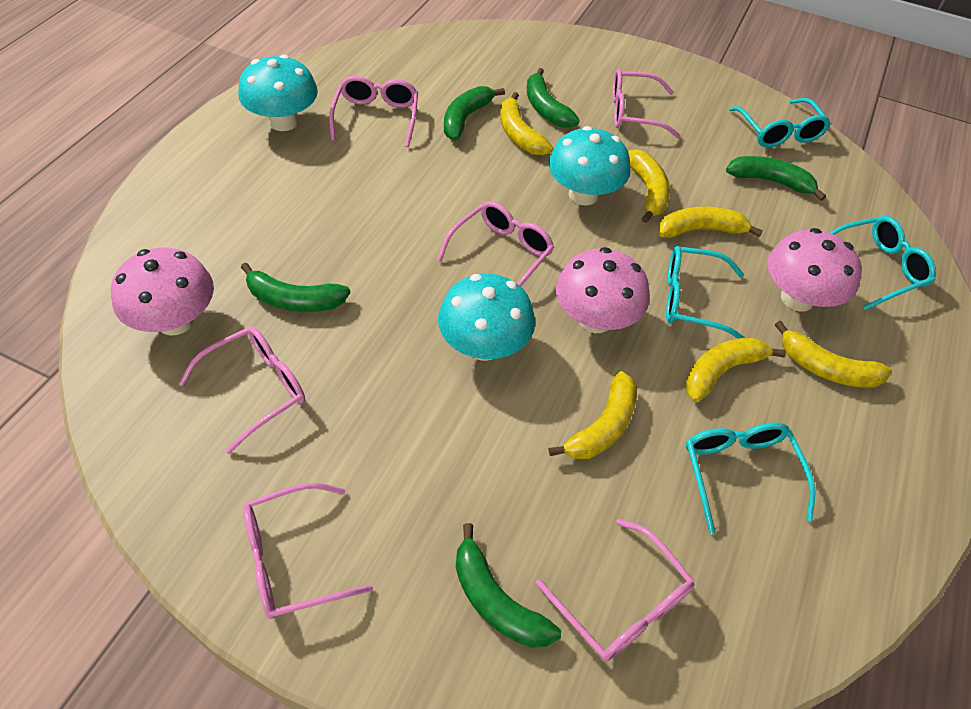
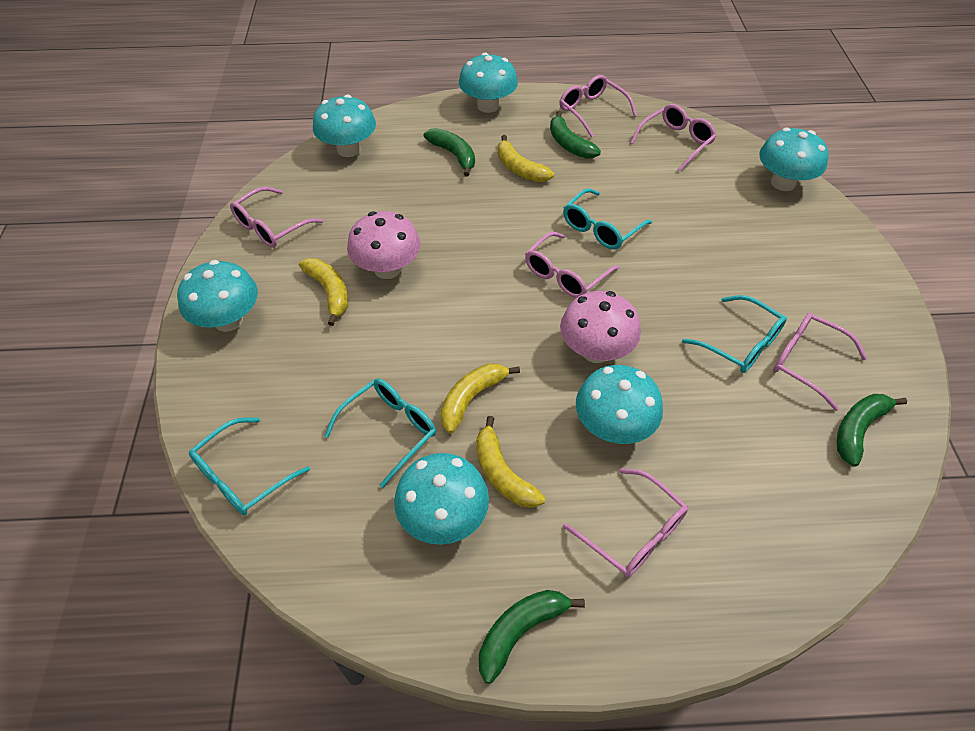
green banana: [241,262,350,312] [444,86,505,140] [456,523,561,648] [527,68,580,128] [726,156,826,201] = 5 -> [424,128,475,176] [479,590,585,684] [550,111,601,159] [837,394,907,467] = 4
pink mushroom: [111,247,214,336] [556,247,649,333] [767,228,862,312] = 3 -> [347,211,421,279] [560,291,641,363] = 2
turquoise mushroom: [238,55,318,131] [438,274,535,361] [549,126,630,206] = 3 -> [177,260,258,332] [313,95,376,157] [394,453,489,545] [459,53,518,113] [576,365,663,444] [759,128,828,191] = 6
yellow banana: [500,92,553,155] [549,371,637,459] [628,149,670,223] [658,207,763,238] [685,337,786,402] [775,321,892,388] = 6 -> [299,258,348,326] [440,363,520,434] [476,416,546,508] [497,135,554,182] = 4

